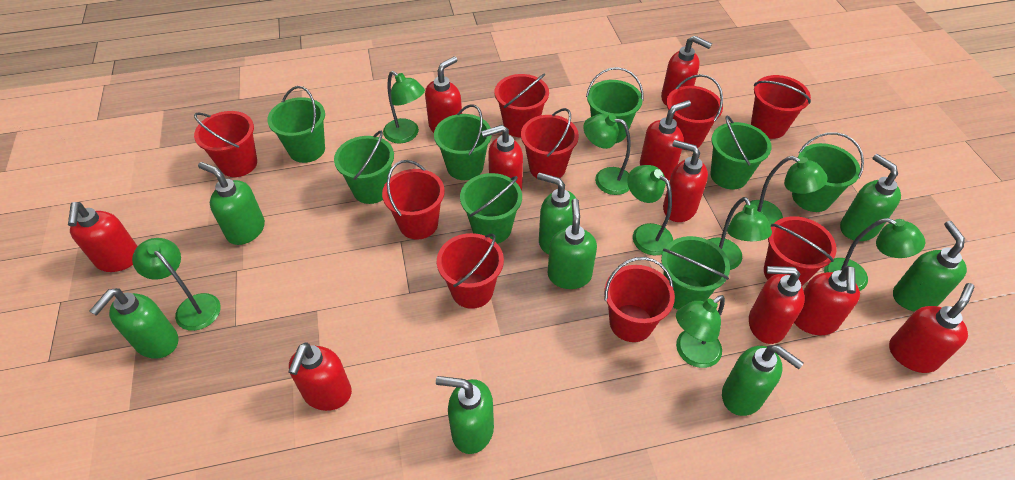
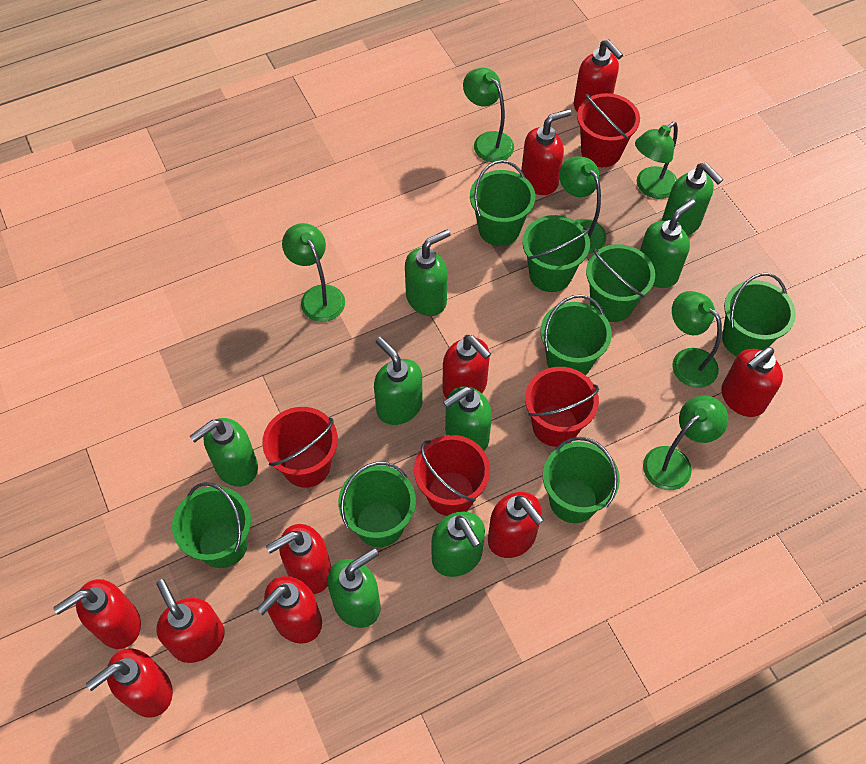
green lamp: [132,238,221,331] [383,71,425,143] [583,114,631,195] [627,165,673,256] [676,295,725,368] [708,197,772,270] [743,156,828,227] [824,218,925,291] = 8 -> [282,223,345,322] [463,68,514,162] [559,156,606,253] [635,122,678,199] [643,396,728,490] [672,291,722,388] = 6
red bucket: [194,111,257,177] [382,160,445,240] [437,233,504,309] [495,74,549,138] [521,108,579,178] [604,257,675,342] [666,74,723,150] [751,75,811,139] [764,216,837,286] = 9 -> [262,407,338,488] [414,435,490,516] [525,367,599,447] [577,93,640,167] = 4

